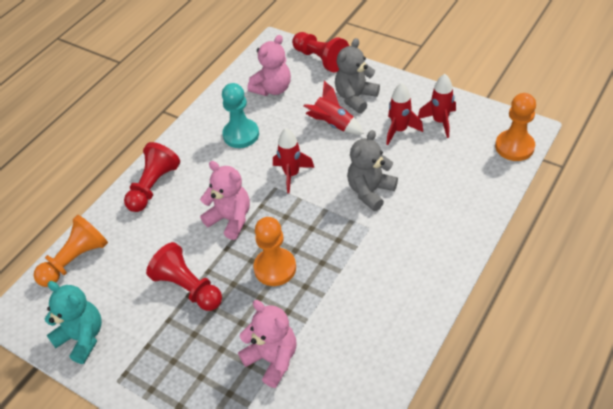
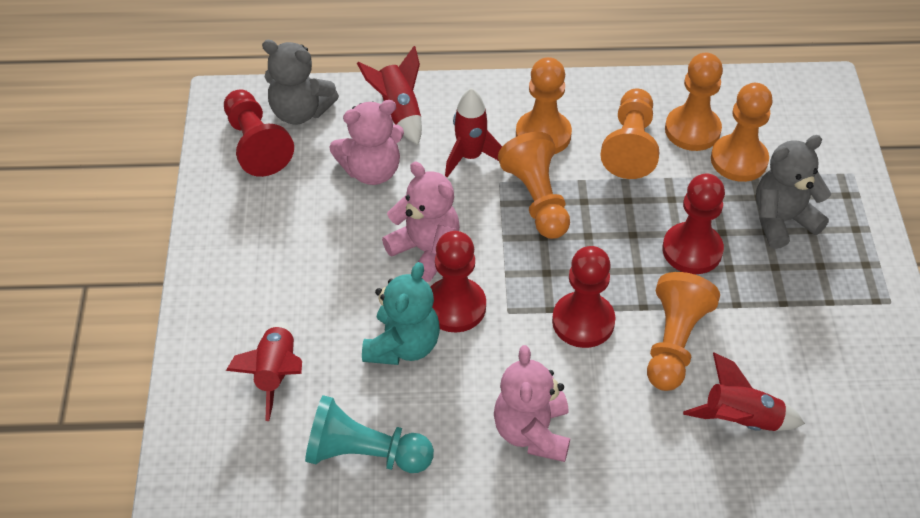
orange pawn: [34,215,108,287] [253,217,296,286] [495,93,536,161] = 3 -> [498,132,570,239] [516,57,572,154] [600,88,659,179] [647,272,720,391] [665,53,723,151] [711,83,773,182] = 6
red pawn: [124,142,180,212] [146,242,222,311] [292,32,349,72] = 3 -> [224,89,294,177] [431,231,486,332] [552,246,616,348] [662,173,725,274] = 4

